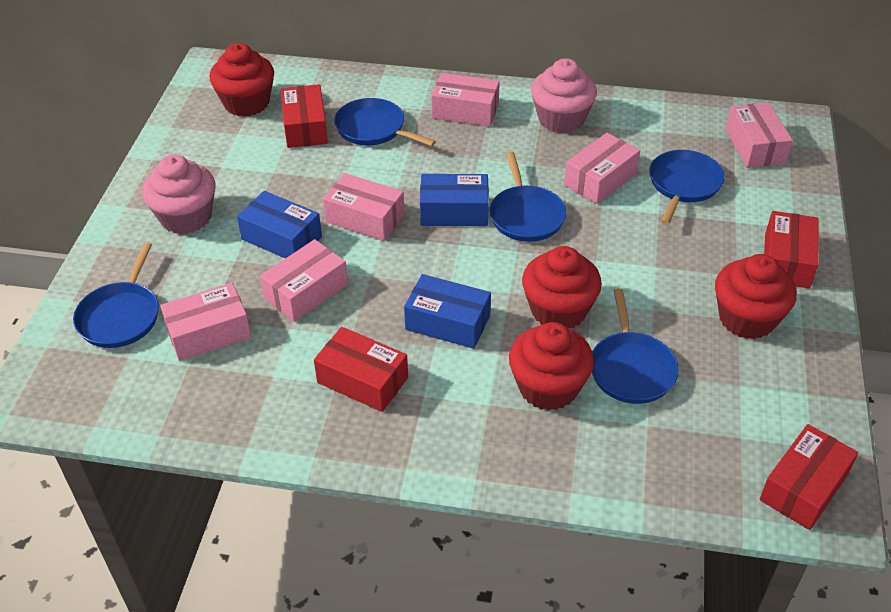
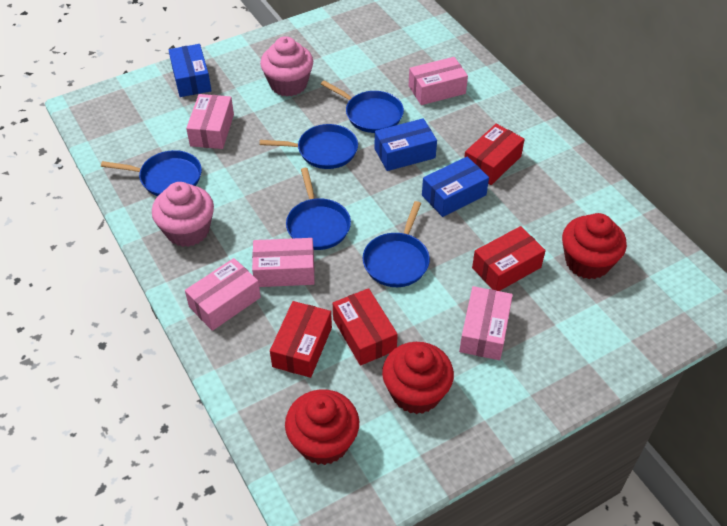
pink box: [160,283,251,361] [260,239,348,322] [323,173,405,241] [431,73,500,127] [564,133,640,204] [725,102,793,168] = 6 -> [185,258,261,331] [186,94,234,149] [252,238,315,287] [408,57,468,105] [459,286,513,360] = 5
red cupcake: [210,43,274,117] [509,322,594,411] [522,246,602,328] [715,254,797,339] = 4 -> [285,389,359,465] [382,342,454,414] [562,213,627,279] = 3

